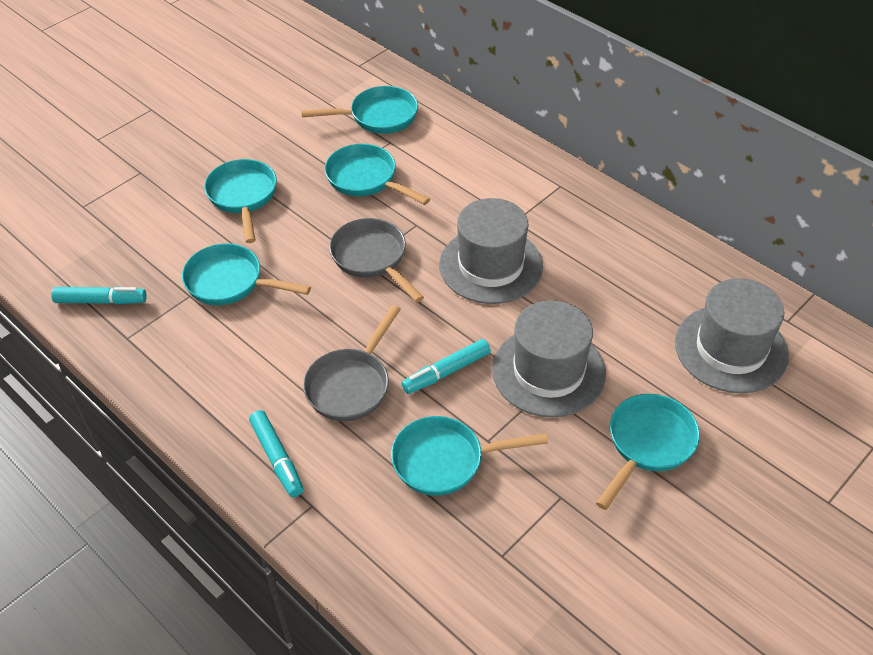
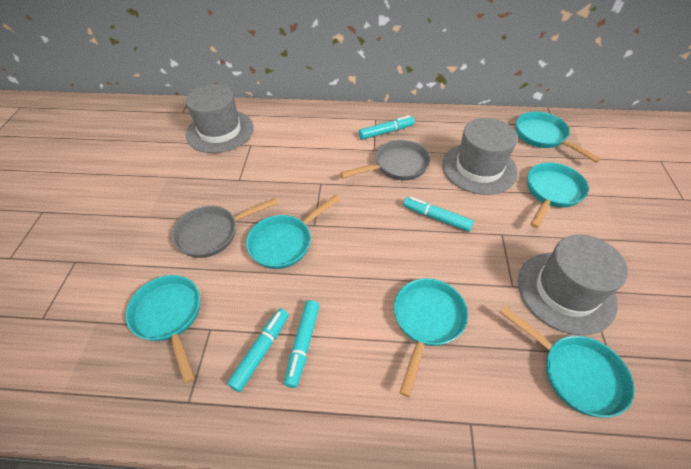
turquoise marker: [51,287,147,305] [249,410,304,497] [402,339,491,394] = 3 -> [227,309,289,392] [284,300,320,388] [359,115,415,140] [403,197,474,232] = 4

